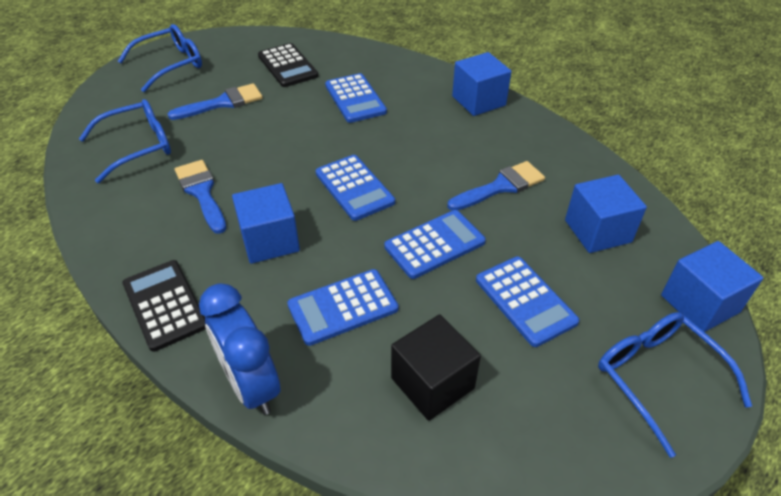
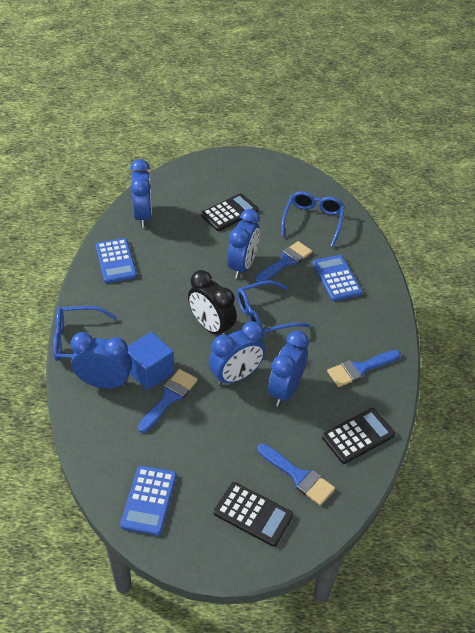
black calculator: [122,260,206,352] [258,43,318,87] = 2 -> [201,193,259,231] [214,482,293,547] [322,408,395,464] = 3
black clock: none = 0 -> [188,270,237,335] = 1
black cube: [391,314,481,421] = 1 -> none = 0
blue brush: [168,83,263,120] [175,160,226,234] [447,161,545,210] = 3 -> [138,369,198,433] [255,241,312,283] [258,444,335,505] [327,350,401,387] = 4
blue calculator: [287,269,398,346] [316,155,395,221] [325,73,387,123] [384,210,486,279] [476,256,579,347] = 5 -> [96,238,137,283] [120,466,177,536] [312,255,362,301] = 3
blue clock: [199,283,280,415] = 1 -> [70,332,132,389] [130,159,152,227] [209,321,265,386] [227,209,260,279] [268,331,309,406] = 5
blue cube: [232,183,300,264] [452,52,512,116] [565,175,647,253] [661,241,763,332] = 4 -> [128,332,174,390] = 1

